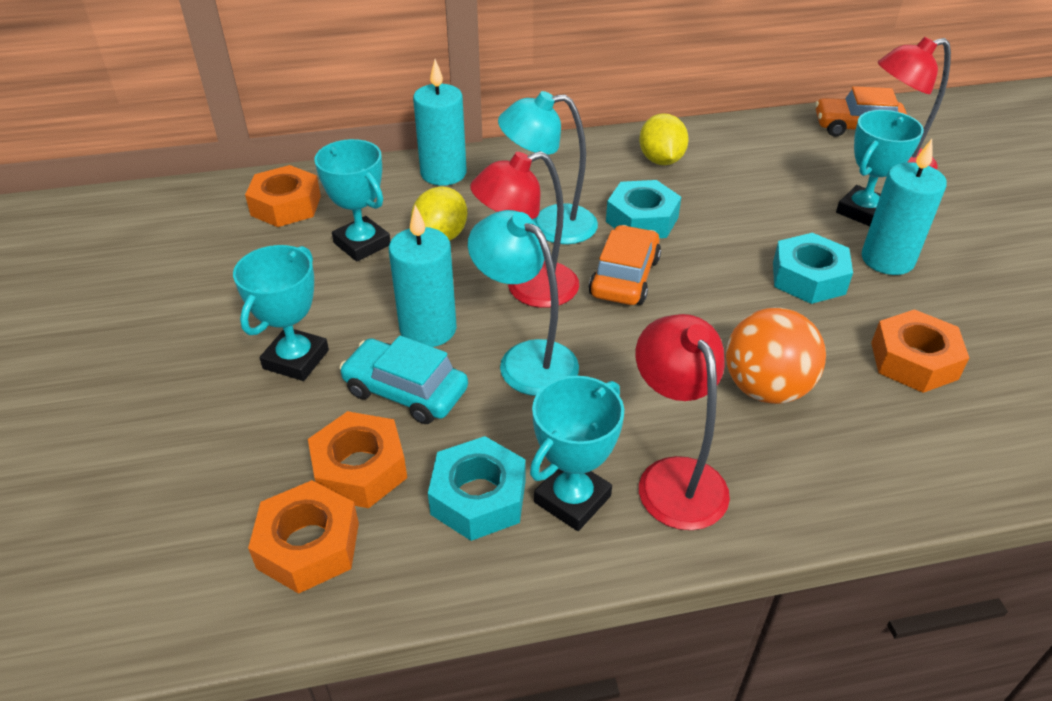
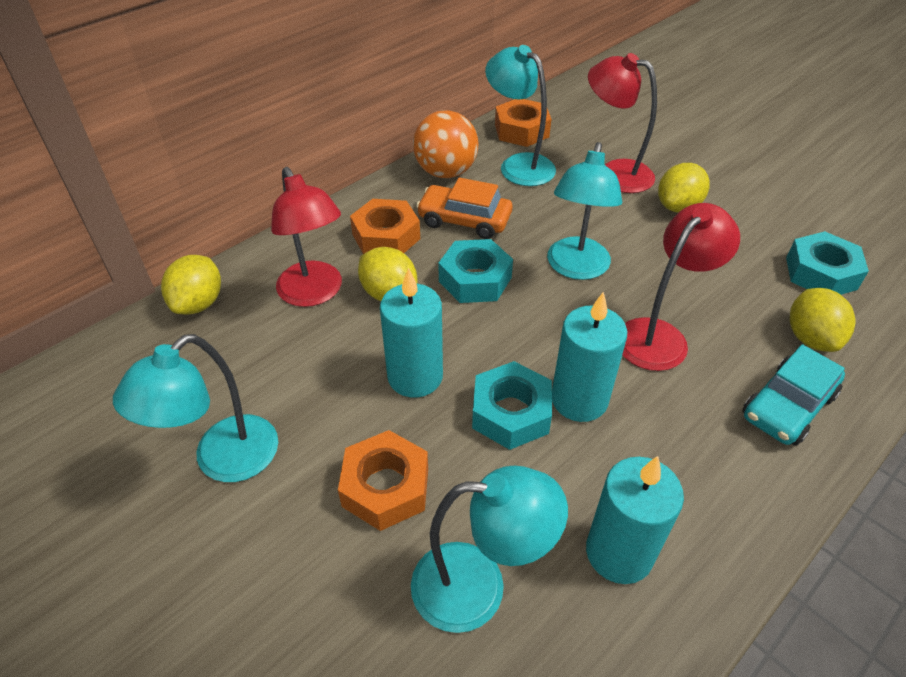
orange car: [589,225,661,305] [815,86,907,137] = 2 -> [416,178,513,239] = 1
orange nut: [245,165,321,227] [248,480,359,594] [308,411,407,508] [871,309,969,393] = 4 -> [338,430,428,531] [350,199,420,254] [495,99,551,147] = 3
turquoise lamp: [468,210,579,396] [498,91,598,244] = 2 -> [113,334,278,482] [411,466,568,633] [485,45,556,186] [547,142,622,280] = 4
turquoise trophy: [233,245,329,381] [315,139,391,261] [530,376,624,531] [836,110,924,226] = 4 -> none = 0
yellow lemon: [411,186,467,241] [639,113,689,165] = 2 -> [161,255,221,315] [358,247,418,301] [658,163,710,213] [790,288,855,352] = 4

